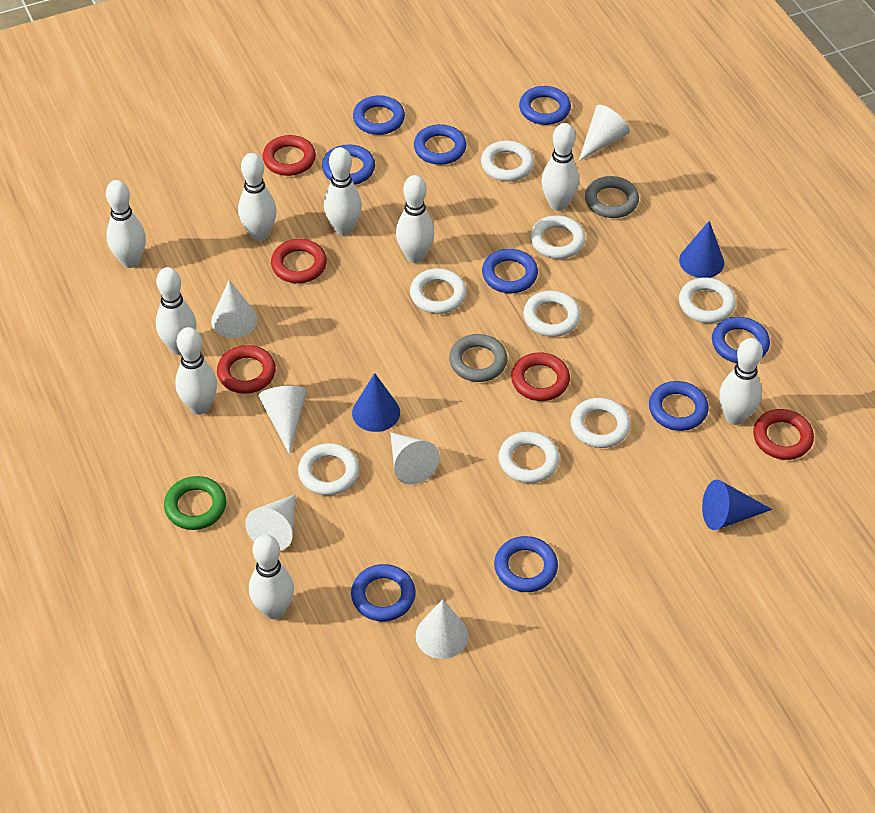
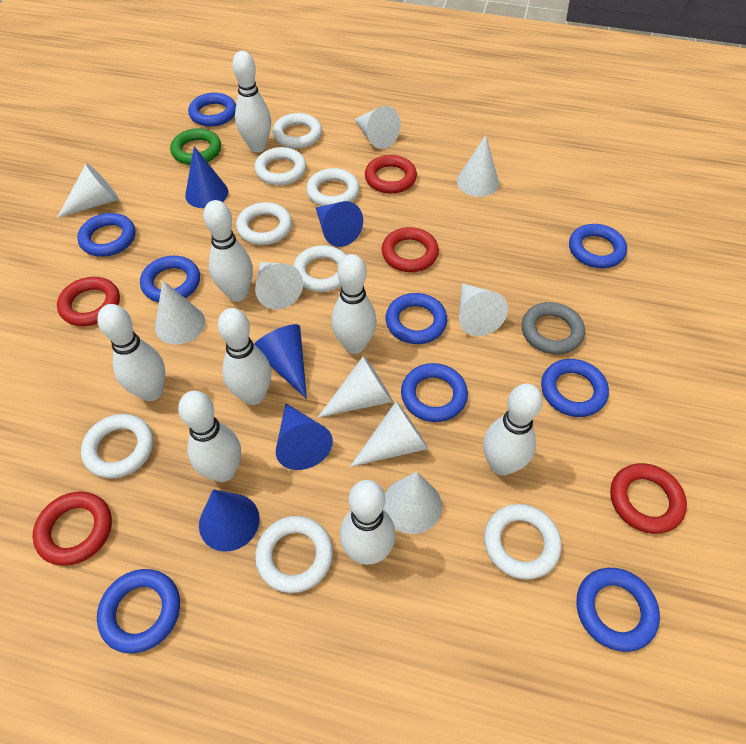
blue cone: [352,373,400,432] [679,221,724,278] [702,480,772,530] = 3 -> [185,146,228,208] [199,489,260,552] [254,324,307,399] [276,403,333,470] [316,201,363,247] = 5
grey ring: [449,334,508,382] [585,176,639,218] = 2 -> [522,302,585,355] = 1
white bowling pin: [106,180,146,268] [156,267,197,355] [175,327,217,415] [238,153,277,241] [249,534,294,619] [324,147,362,235] [396,175,434,263] [541,123,579,211] [719,338,763,425] = 9 -> [97,304,165,401] [178,391,241,482] [203,200,253,302] [218,308,271,405] [232,51,271,152] [331,254,377,354] [340,480,396,565] [483,384,543,476] = 8
white cone: [211,280,258,338] [245,494,296,551] [258,386,307,455] [390,432,440,485] [416,599,468,659] [579,105,630,161] = 6 -> [57,163,119,218] [155,281,205,344] [255,262,303,310] [318,356,393,418] [350,401,428,467] [355,106,401,149] [384,471,442,534] [457,135,499,197] [459,283,508,336] = 9

